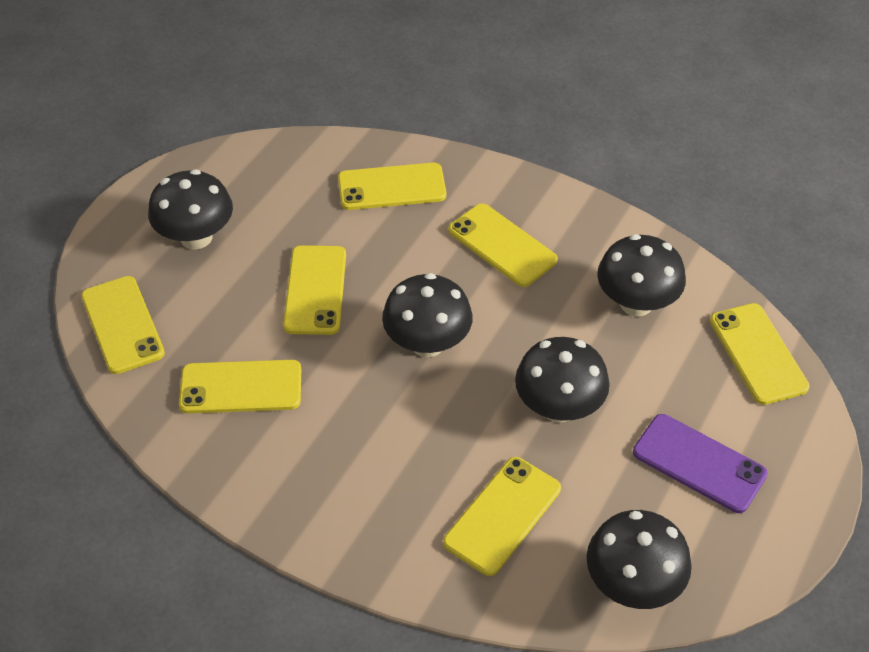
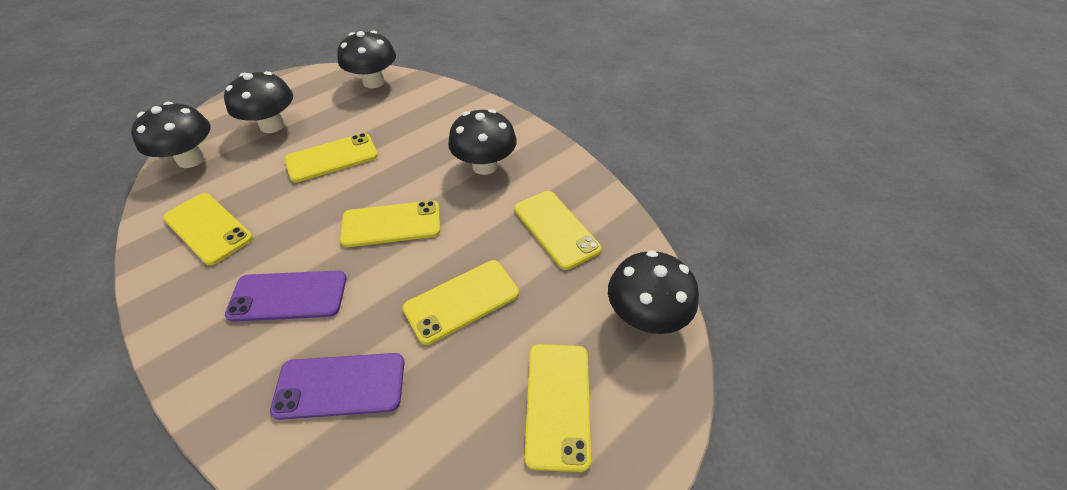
purple phone: [633,414,768,513] = 1 -> [225,270,347,322] [270,353,405,420] = 2
yellow phone: [81,276,165,374] [179,360,301,413] [283,245,346,335] [338,163,446,210] [443,457,561,576] [448,203,558,287] [710,303,810,405] = 7 -> [163,193,253,266] [285,133,378,183] [340,200,440,247] [403,260,519,345] [514,191,601,270] [524,344,591,472] = 6

